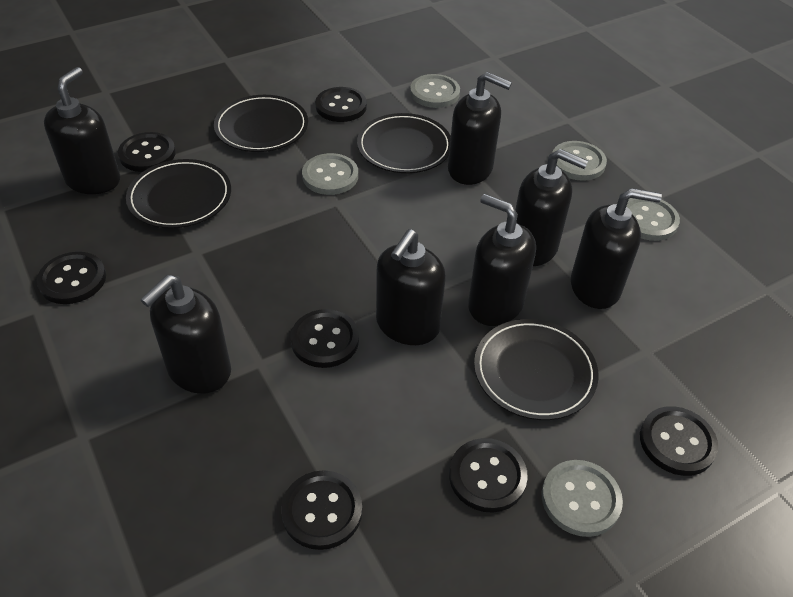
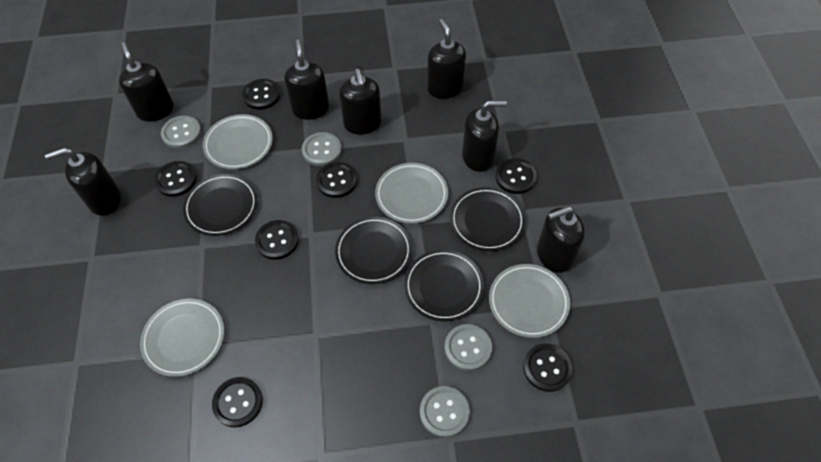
grey button: [302,153,358,195] [410,74,460,108] [541,460,623,537] [552,141,607,181] [626,198,680,241] = 5 -> [161,116,201,149] [302,132,342,166] [420,386,470,438] [445,324,492,371] = 4
grey plate: none = 0 -> [140,299,224,377] [203,114,273,169] [375,163,448,224] [489,264,570,338] = 4

